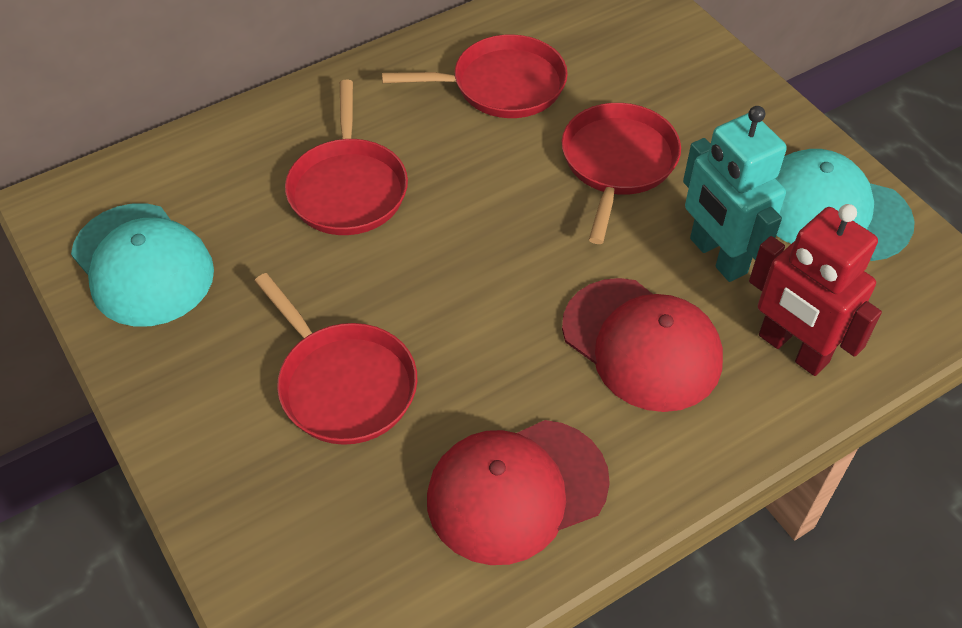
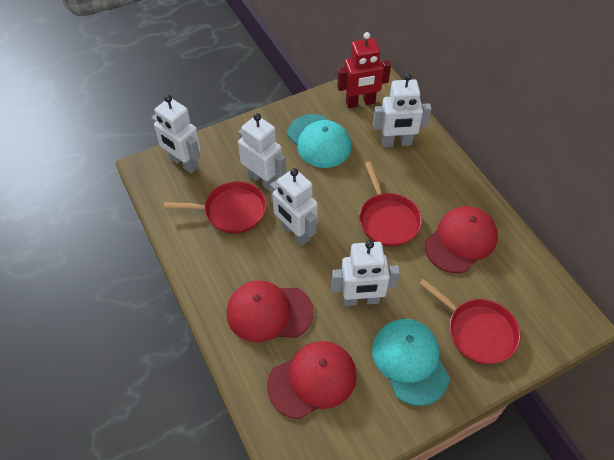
red cap: [427,420,610,565] [562,278,723,412] = 2 -> [227,280,314,342] [267,341,357,419] [425,206,498,273] = 3
red pan: [255,273,418,445] [285,80,408,235] [382,34,568,118] [562,103,681,244] = 4 -> [164,181,267,234] [359,162,422,247] [419,279,521,364] = 3
turquoise robot: [683,106,787,282] = 1 -> none = 0
white robot: none = 0 -> [151,95,201,173] [238,113,286,192] [270,168,318,246] [332,240,400,306] [373,73,432,147] = 5

